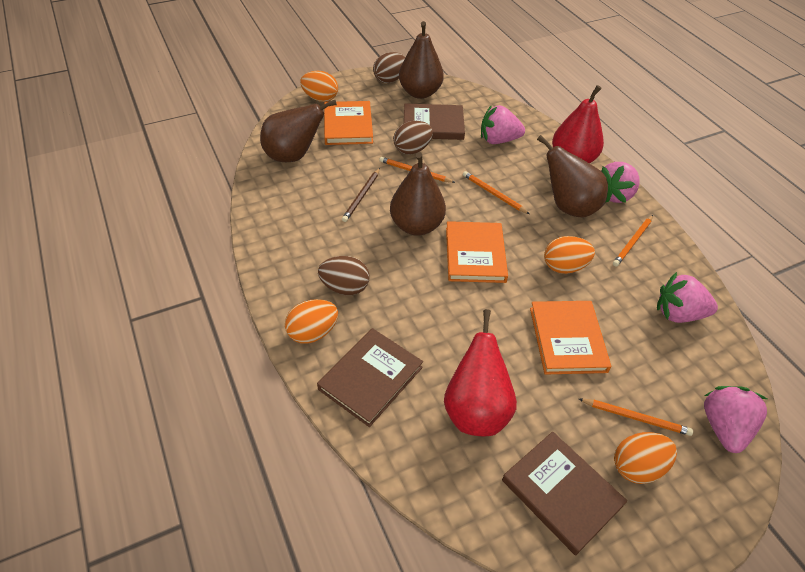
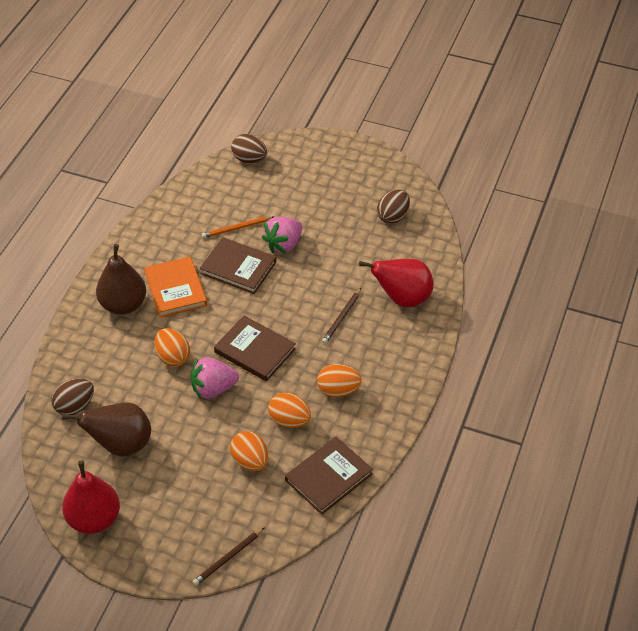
brown pear: [260,100,337,162] [390,152,446,236] [399,21,444,99] [537,135,608,217] = 4 -> [62,402,151,457] [96,244,146,315] = 2
brown pencil: [342,168,380,222] = 1 -> [193,527,265,586] [322,288,361,344] = 2
orange book: [324,101,373,145] [446,221,508,283] [530,301,611,375] = 3 -> [144,257,207,318] = 1
orange pencil: [379,157,455,183] [463,171,530,214] [579,399,693,436] [613,215,653,266] = 4 -> [202,216,273,238] = 1
pink strawberry: [481,105,525,144] [601,162,639,203] [657,272,718,323] [704,386,767,453] = 4 -> [191,357,239,399] [262,217,302,254] = 2

